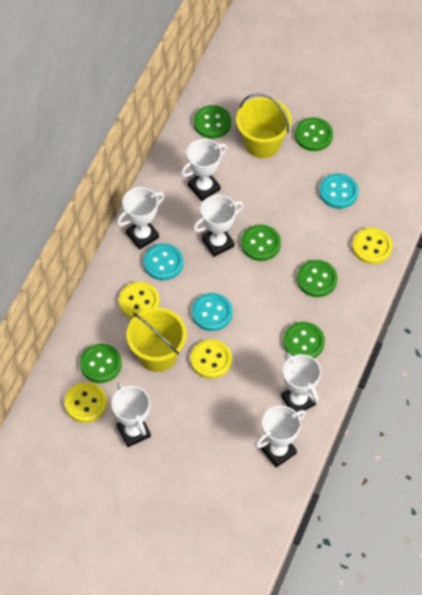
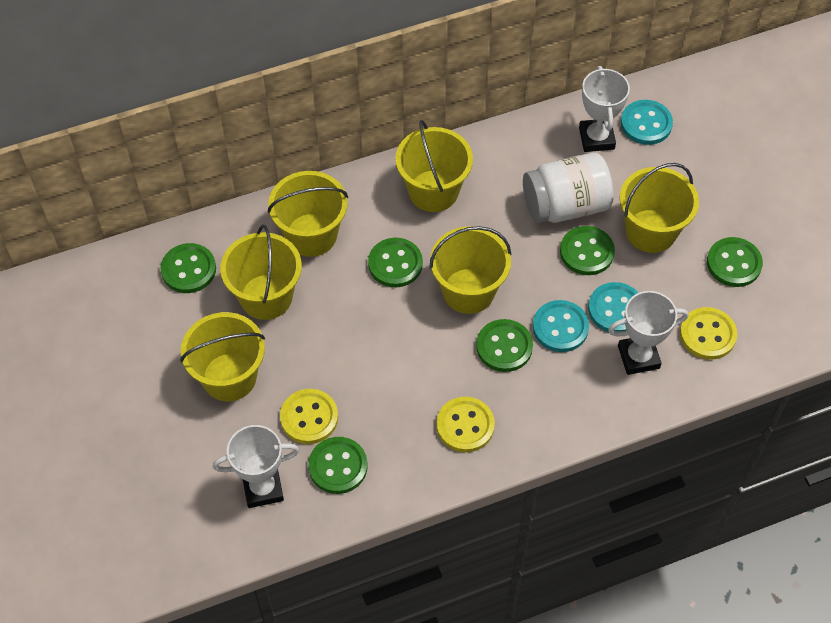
white jar: none = 0 -> [523,153,614,223] = 1
white trophy: [111,383,151,447] [117,187,164,249] [181,139,227,201] [193,195,243,257] [256,405,306,468] [281,352,321,412] = 6 -> [213,425,299,508] [579,66,630,152] [608,291,688,375] = 3
yellow bucket: [126,308,187,372] [236,93,291,158] = 2 -> [180,312,265,401] [220,225,302,320] [268,171,348,257] [395,120,473,212] [429,226,511,314] [620,163,699,253] = 6
yellow button: [65,382,107,423] [119,282,160,319] [191,339,232,379] [352,228,393,264] = 4 -> [280,389,338,444] [436,397,495,452] [680,307,737,360] = 3

